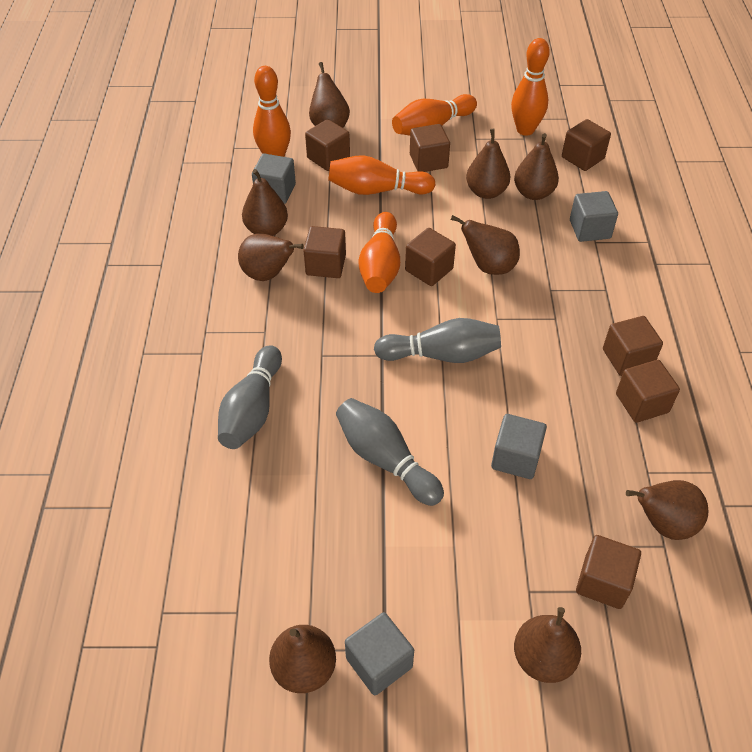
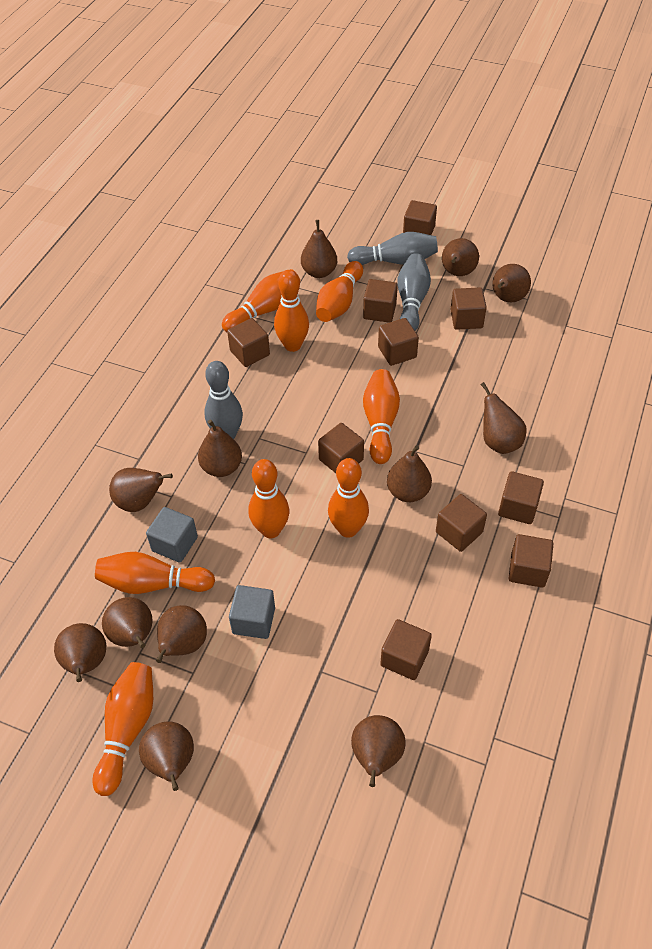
brown cube: [303,226,346,278] [305,119,350,171] [405,228,456,286] [410,124,450,172] [562,119,611,171] [576,535,641,609] [603,316,663,376] [616,360,680,423] = 8 -> [227,318,270,367] [318,423,364,473] [363,279,398,323] [378,318,419,366] [380,619,432,680] [403,200,437,235] [436,494,487,552] [450,287,487,330] [498,471,544,524] [509,534,553,588] = 10
brown pear: [238,233,304,281] [242,169,288,236] [269,625,336,693] [309,62,350,128] [451,215,520,275] [466,129,510,199] [514,133,559,200] [514,607,581,683] [626,480,708,540] = 9 -> [54,623,106,682] [102,597,153,648] [109,468,173,512] [139,721,194,791] [156,605,207,663] [198,420,242,477] [301,220,337,278] [351,715,406,787] [387,445,432,502] [442,238,479,276] [481,382,527,454] [492,264,531,302] = 12
grey cube: [252,153,296,204] [345,612,414,695] [491,414,547,479] [570,191,618,242] = 4 -> [146,507,198,563] [229,585,275,639] = 2
orange bowling pin: [253,66,291,157] [328,155,436,195] [359,212,400,293] [392,94,477,136] [511,38,550,136] = 5 -> [93,662,153,796] [95,552,215,594] [222,269,300,332] [248,459,289,538] [274,270,309,352] [316,261,363,322] [328,458,369,538] [363,369,400,464] = 8

